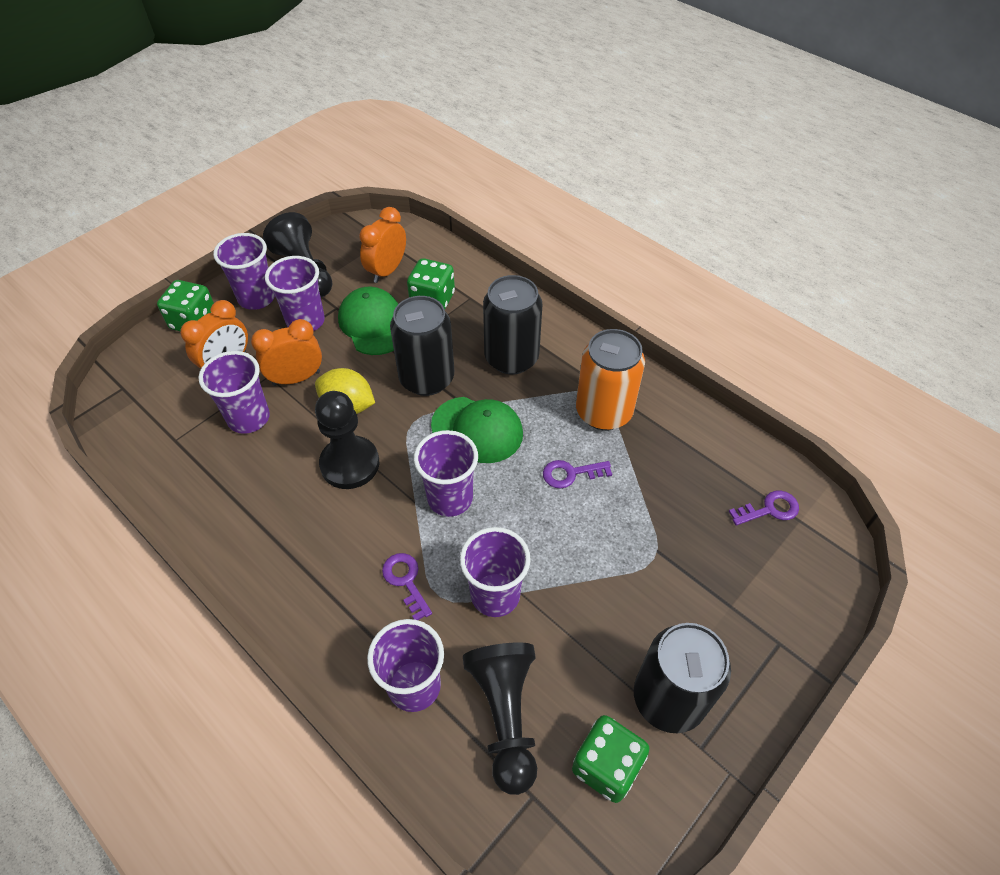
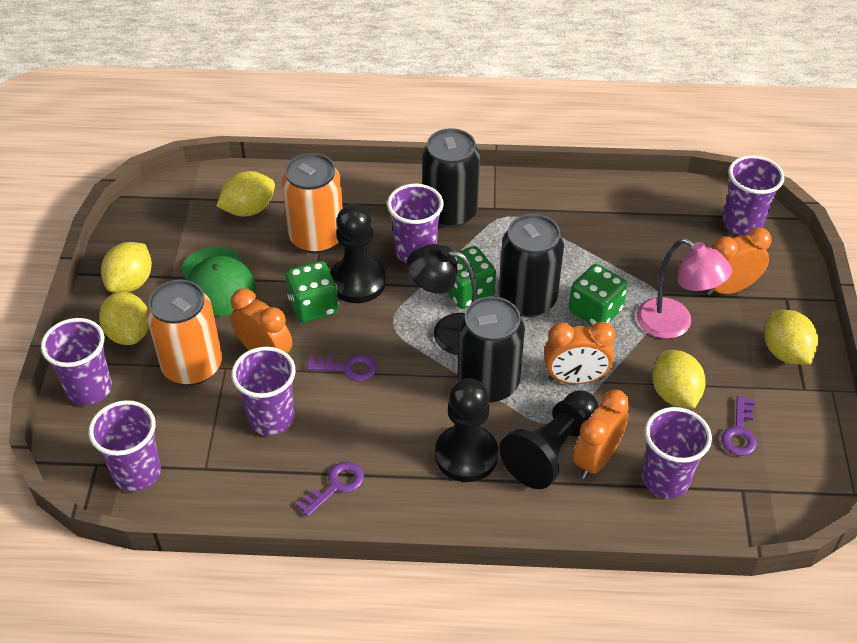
black lamp: none = 0 -> [407,244,477,355] = 1
green cap: [338,287,398,355] [431,397,523,463] = 2 -> [181,247,256,316] = 1
orange can: [576,329,645,430] = 1 -> [146,280,222,385] [282,153,343,254] = 2
orange clock: [180,300,248,369] [251,319,322,386] [359,207,406,283] = 3 -> [231,288,292,353] [544,322,616,384] [573,390,630,479] [707,227,772,296] = 4
pink lamp: none = 0 -> [637,238,732,339] = 1
yellow lemon: [315,368,375,414] = 1 -> [99,292,149,345] [101,242,152,293] [216,171,275,217] [652,350,706,408] [764,310,818,365] = 5

